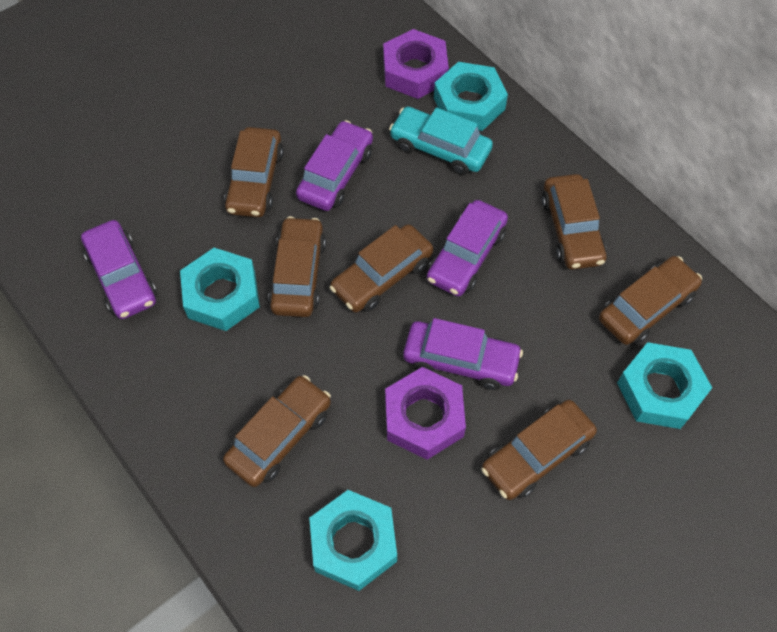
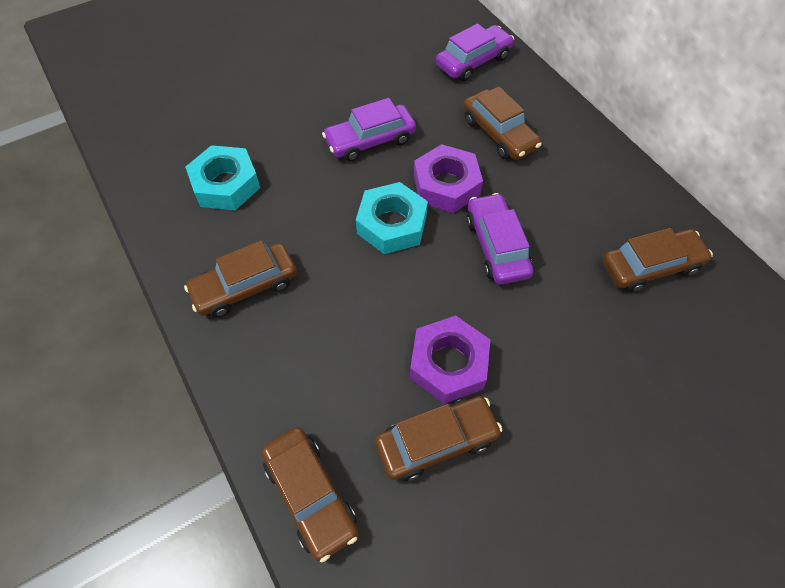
brown car: [223,375,331,487] [224,127,284,217] [268,216,326,317] [329,224,433,313] [481,400,597,500] [542,174,606,270] [599,256,702,345] = 7 -> [184,240,297,318] [261,427,358,562] [375,396,502,481] [463,87,542,160] [602,228,713,292] = 5
purple car: [81,220,157,319] [296,120,373,211] [403,318,523,390] [427,200,508,296] = 4 -> [322,98,416,162] [436,24,514,81] [466,193,533,285] = 3
turquoise car: [389,107,493,175] = 1 -> none = 0
turquoise nut: [180,248,260,331] [309,490,397,591] [434,62,508,131] [617,342,712,429] = 4 -> [185,145,260,210] [356,182,428,254] = 2

